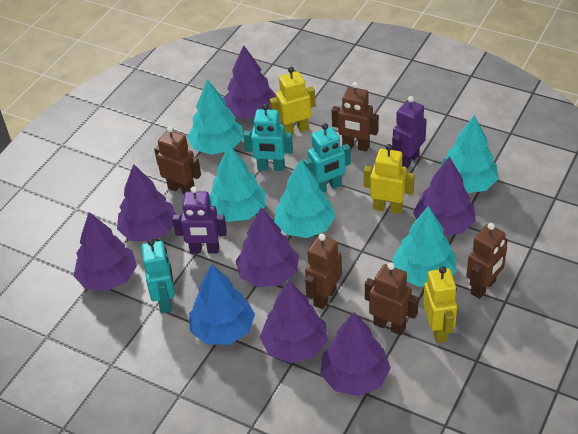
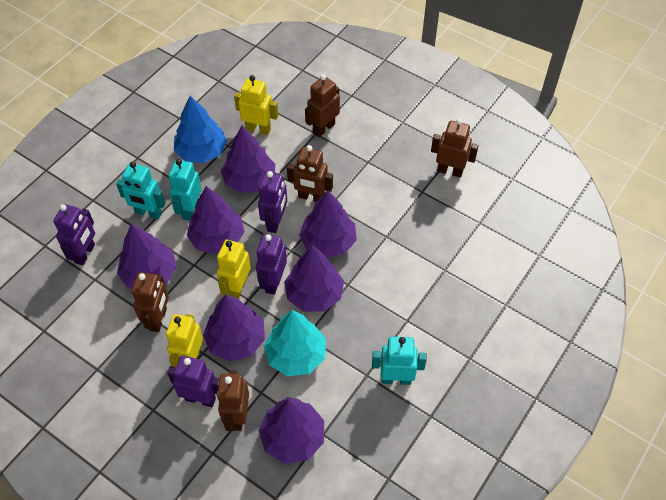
purple robot: [172,186,227,254] [392,96,427,168] = 2 -> [53,204,95,265] [167,355,220,407] [256,234,287,295] [258,171,287,233] = 4
turquoise tree: [187,79,243,155] [209,145,266,222] [274,159,336,238] [392,206,456,287] [440,115,499,193] = 5 -> [264,310,326,376] = 1

